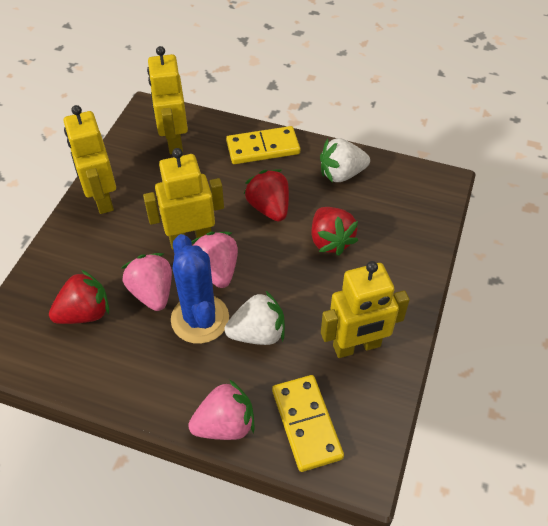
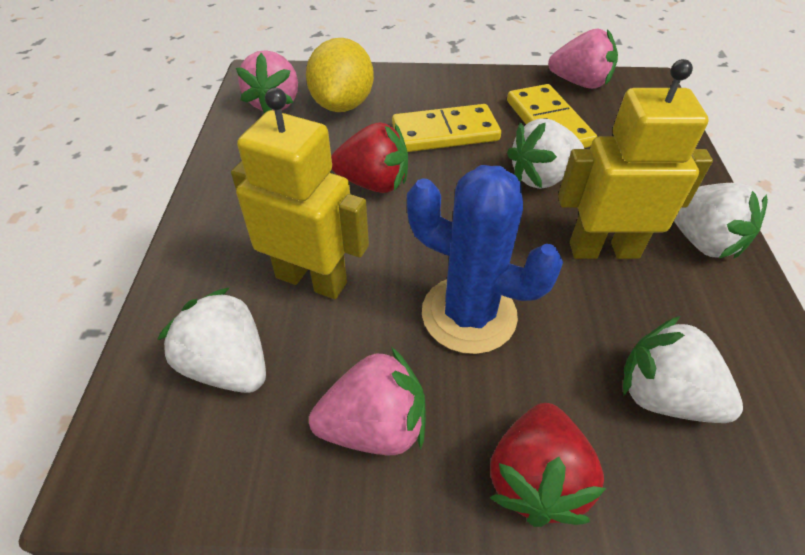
red strawberry: [49,270,109,324] [244,169,289,221] [311,207,358,256] = 3 -> [331,122,408,193] [490,403,606,527] = 2
white strawberry: [224,291,285,345] [320,138,370,183] = 2 -> [157,287,266,393] [507,119,584,189] [623,316,743,423] [674,183,768,259] = 4
yellow lemon: none = 0 -> [306,38,374,112] = 1
yellow robot: [64,105,116,214] [143,148,224,249] [147,46,188,154] [321,261,410,358] = 4 -> [231,88,369,299] [558,59,713,259] = 2

